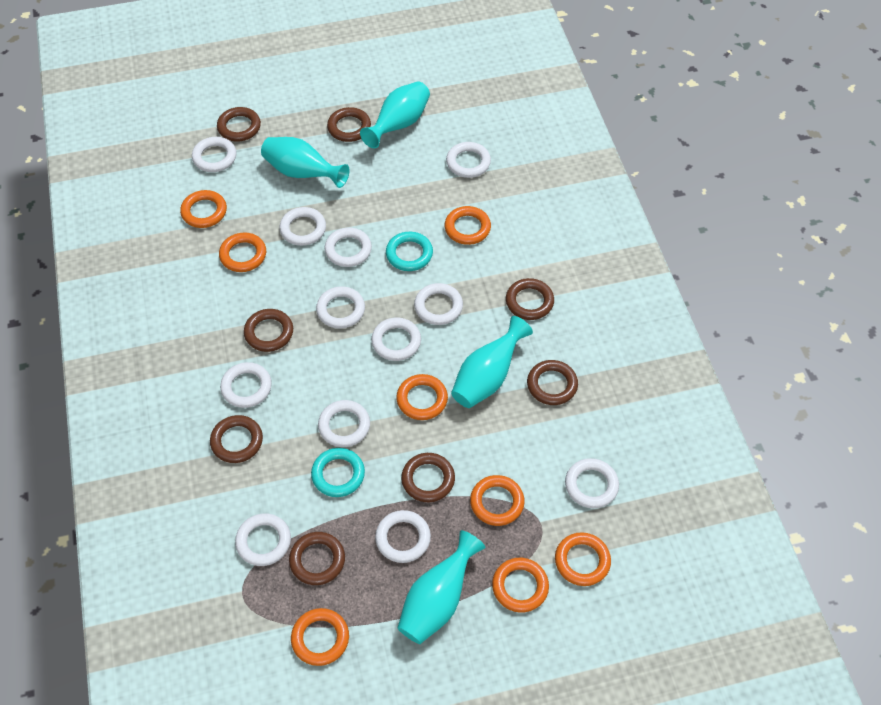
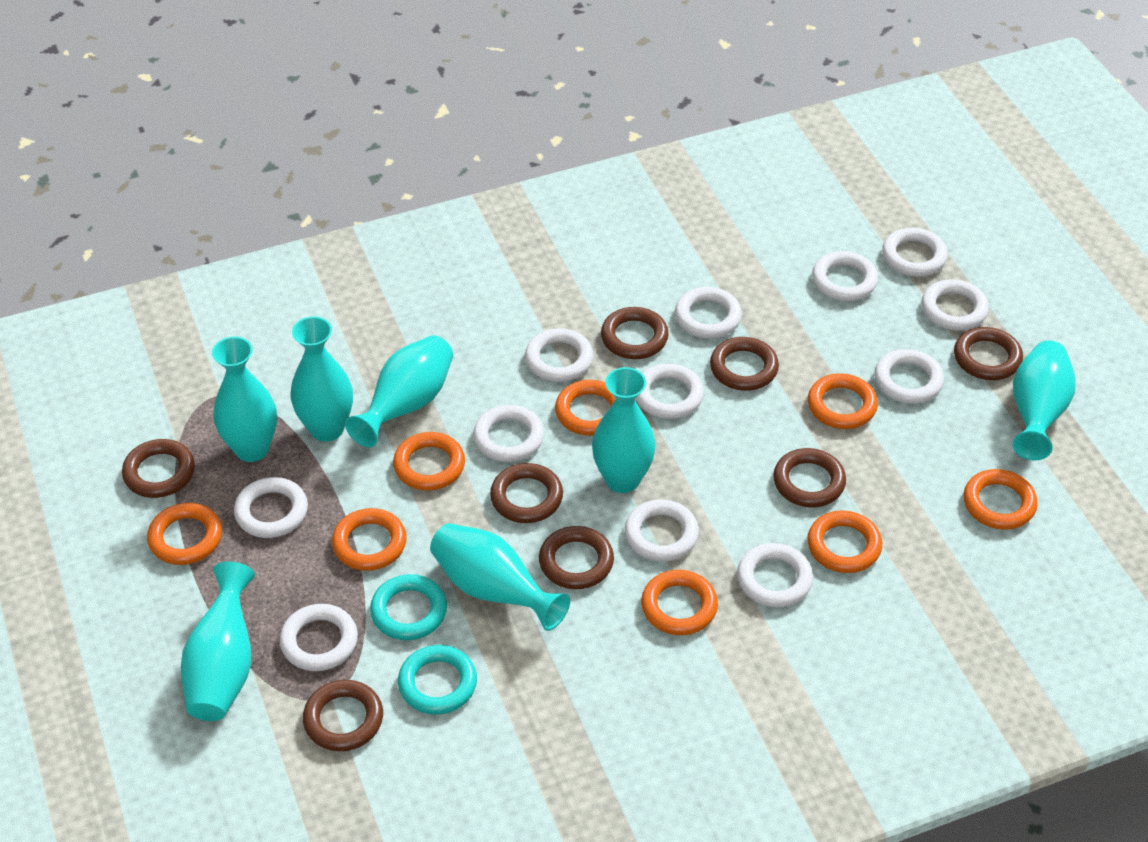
turquoise vase: [261,137,350,188] [360,81,430,148] [398,530,485,644] [451,316,533,408] = 4 -> [181,561,255,721] [212,336,277,462] [291,316,353,442] [345,335,453,447] [430,523,570,631] [592,367,656,493] [1013,341,1076,460] = 7

